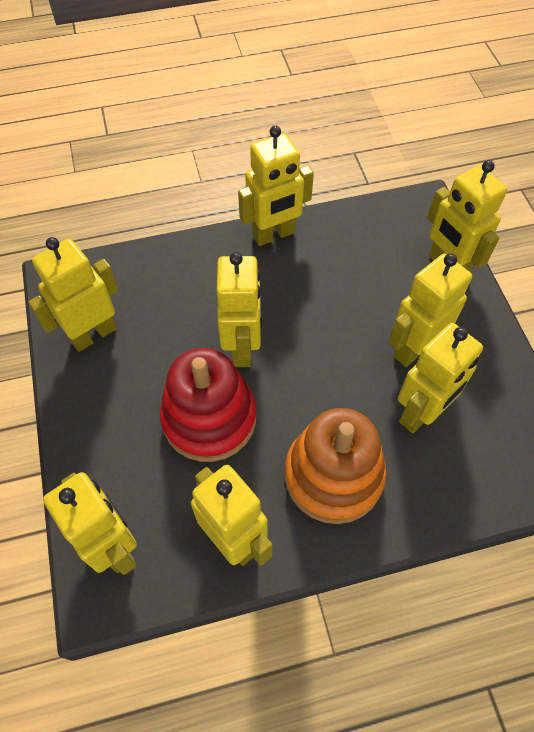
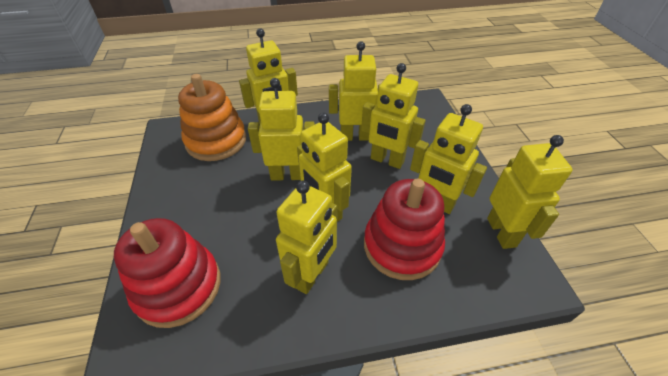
red stacking toy: [160,348,256,462] = 1 -> [114,218,221,328] [364,179,445,280] = 2

